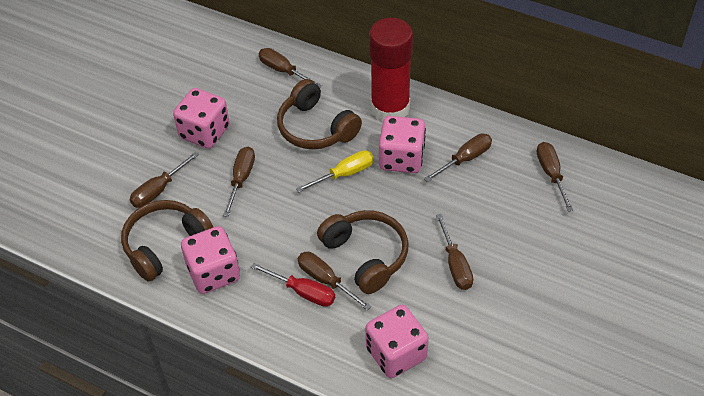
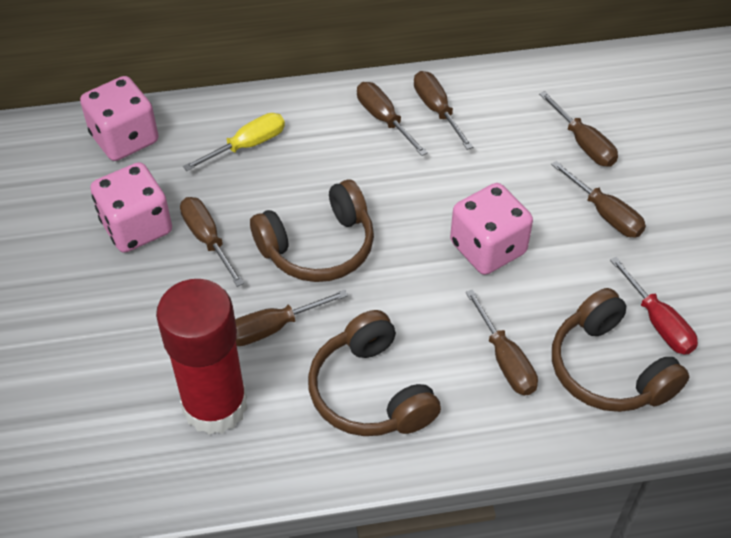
pink dice: [173,88,230,149] [181,226,240,294] [365,305,429,378] [379,116,426,173] = 4 -> [80,76,159,161] [90,162,172,253] [450,183,533,275] = 3

